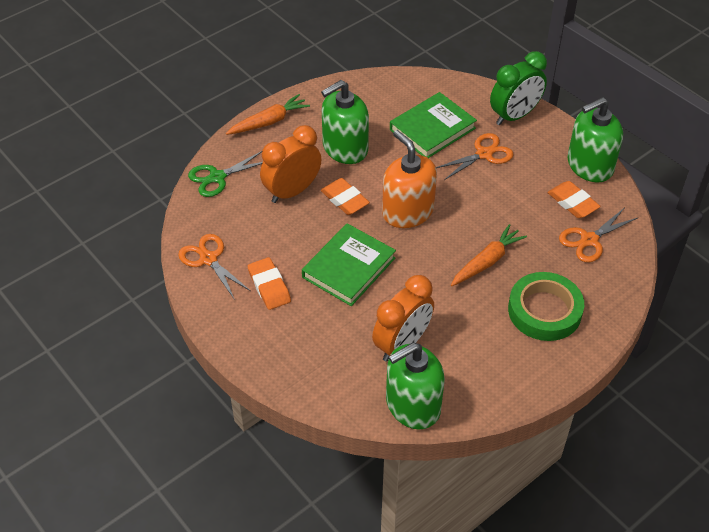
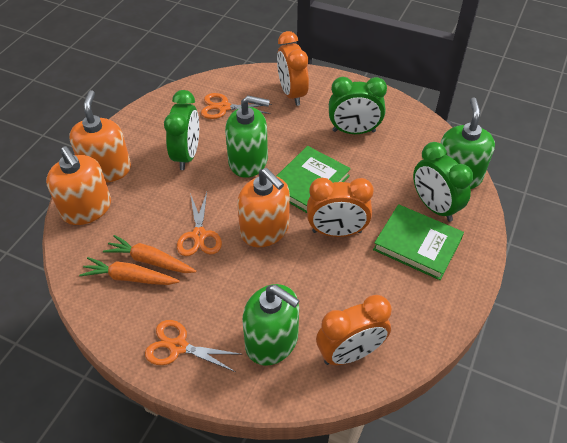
green clock: [490,51,547,125] = 1 -> [164,90,199,170] [329,77,387,134] [413,142,473,222] = 3
green scissors: [188,151,263,197] = 1 -> none = 0
green tape: [508,272,584,341] = 1 -> none = 0
orange clock: [260,125,321,203] [372,275,434,362] = 2 -> [277,31,309,106] [307,178,374,237] [316,295,391,365] = 3
orange eraser: [248,257,291,310] [321,178,370,215] [547,181,601,218] = 3 -> none = 0
orange soap dispenser: [382,130,437,228] = 1 -> [46,146,111,225] [69,90,131,183] [237,168,290,247] = 3

